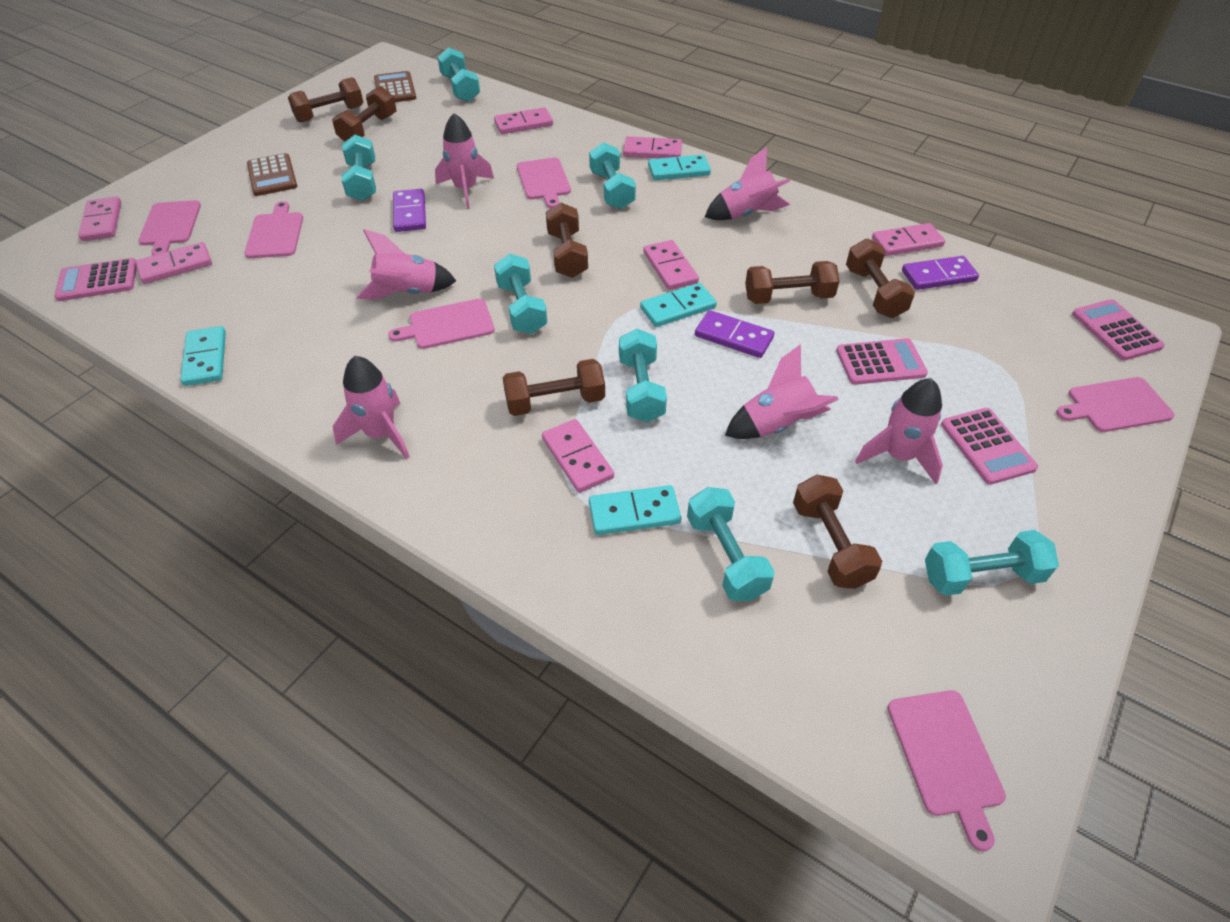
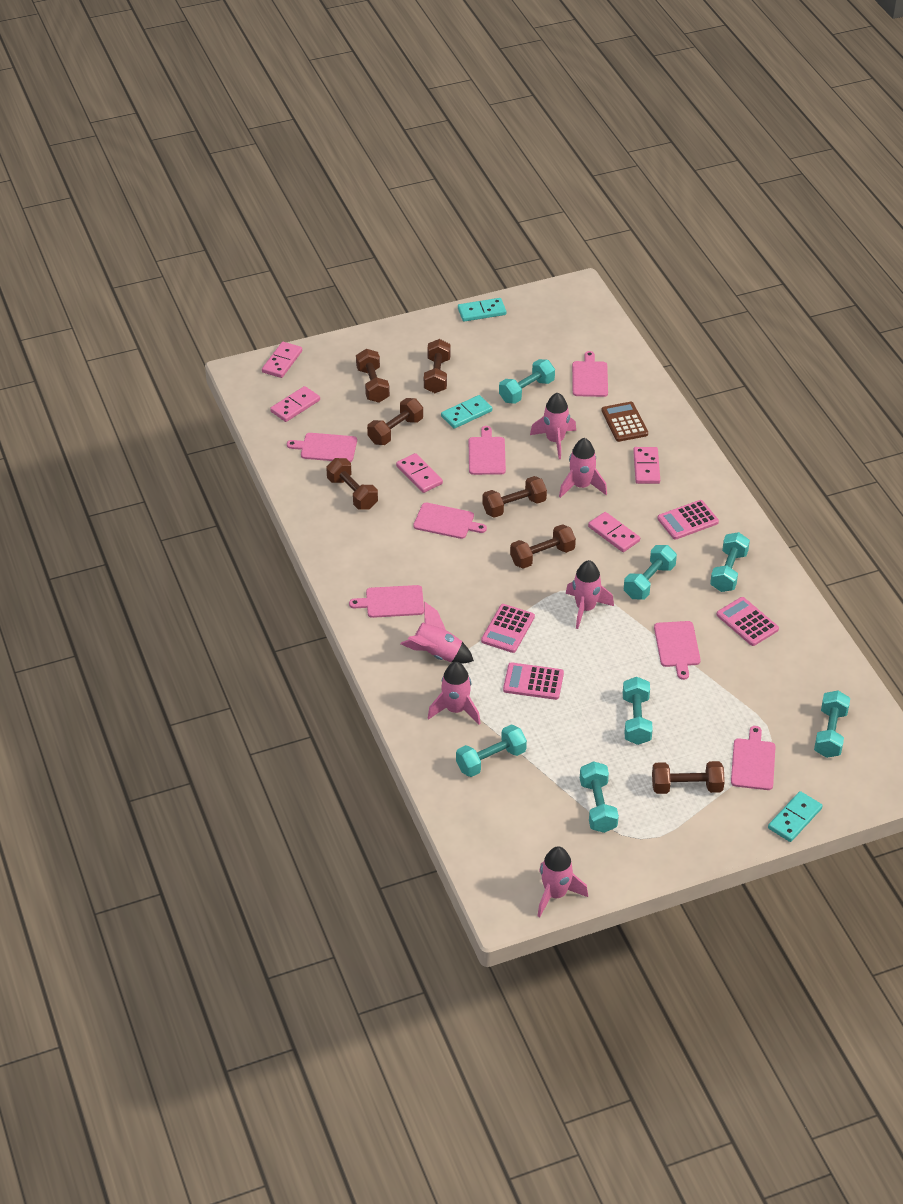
brown calculator: [247,153,297,196] [374,71,416,102] = 2 -> [601,402,648,442] = 1
pink cutting board: [139,200,201,255] [244,201,303,258] [388,299,495,349] [517,158,571,208] [887,690,1006,851] [1056,377,1175,432] = 6 -> [287,433,357,462] [349,585,424,618] [413,503,487,539] [469,426,506,475] [572,351,608,397] [654,621,701,680] [731,726,776,790] = 7
pink domino: [78,196,121,241] [136,242,212,284] [494,107,553,134] [542,419,614,493] [623,136,682,159] [643,240,699,290] [872,223,945,256] = 7 -> [262,342,302,378] [270,386,320,422] [396,453,443,493] [588,512,640,552] [633,447,660,484] = 5
purple domino: [393,189,426,232] [695,310,774,358] [902,256,979,290] = 3 -> none = 0
turquoise domino: [181,326,226,386] [589,485,681,535] [640,283,717,327] [648,154,711,180] = 4 -> [441,395,492,429] [458,298,506,322] [768,791,823,842] = 3

